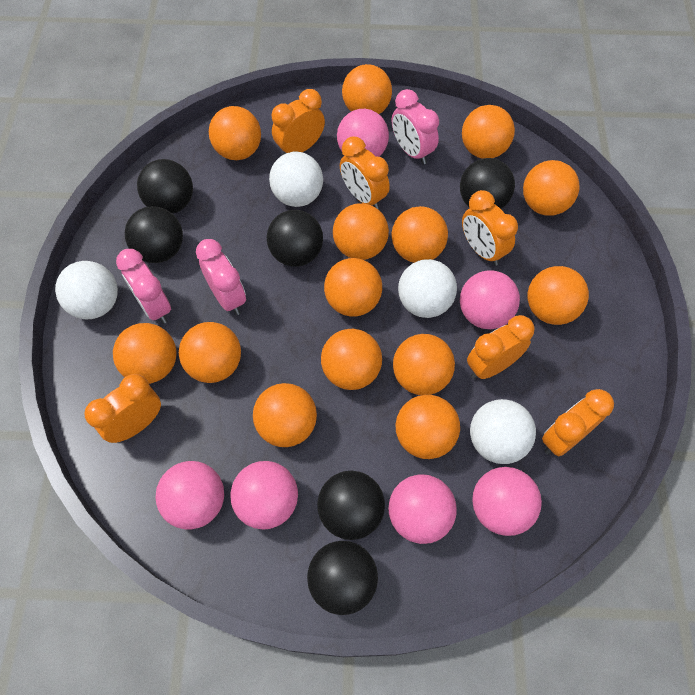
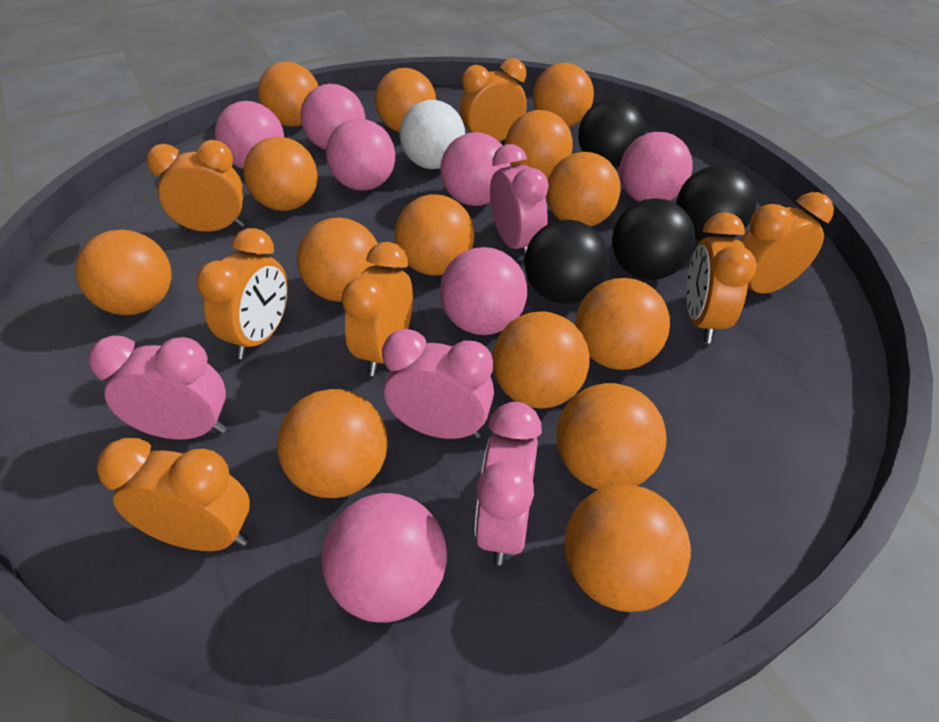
black ball: [125,206,183,263] [137,159,193,214] [267,210,323,267] [307,541,378,615] [317,471,385,540] [460,158,515,209] = 6 -> [524,220,609,304] [578,98,645,168] [612,198,695,280] [676,166,757,241] = 4
orange clock: [84,374,161,443] [272,89,325,155] [340,136,390,209] [462,190,518,266] [467,315,535,379] [542,389,614,457] = 6 -> [96,438,250,551] [147,140,245,233] [196,228,288,359] [341,242,413,376] [460,58,527,141] [686,212,757,343] [740,192,834,294] = 7
pink ball: [155,461,224,530] [230,461,298,530] [337,109,389,157] [388,474,457,544] [460,270,520,329] [472,467,542,536] = 6 -> [215,101,284,169] [301,84,365,150] [322,493,447,623] [326,119,395,191] [440,132,511,206] [440,247,527,335] [620,132,693,202] = 7
pink clock: [116,249,171,324] [196,239,246,315] [392,89,439,164] = 3 -> [89,335,227,440] [382,329,494,439] [475,402,542,565] [490,144,549,260] = 4
white ball: [55,261,118,319] [269,152,323,207] [398,259,457,318] [470,399,536,464] = 4 -> [399,100,465,169] = 1

